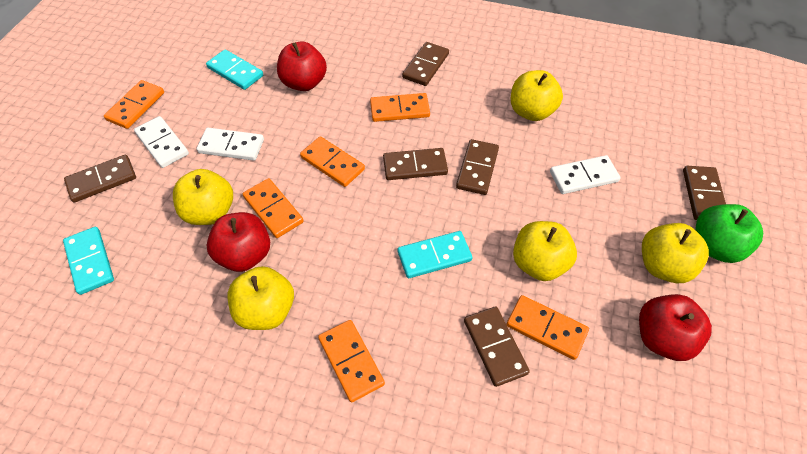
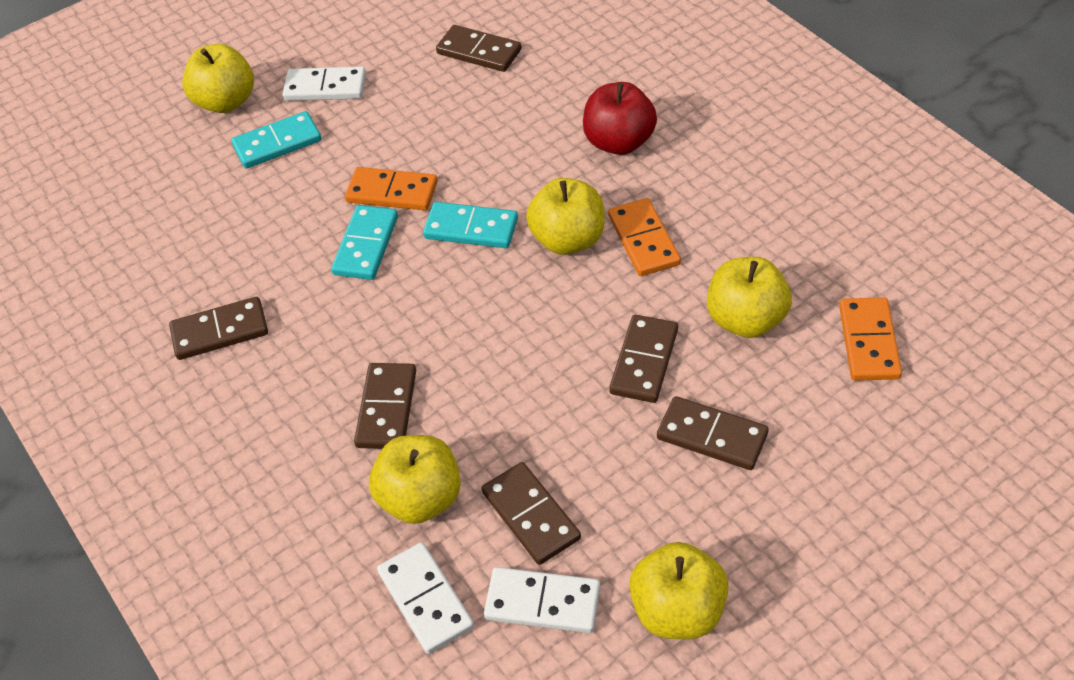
green apple: [696,204,763,263] = 1 -> none = 0
orange domino: [104,80,164,129] [243,178,304,238] [300,136,365,187] [318,320,385,402] [370,93,430,122] [506,295,589,360] = 6 -> [345,167,438,210] [608,198,681,276] [839,297,902,381] = 3
red apple: [207,212,270,272] [277,42,327,91] [639,294,712,361] = 3 -> [583,82,657,155] = 1

